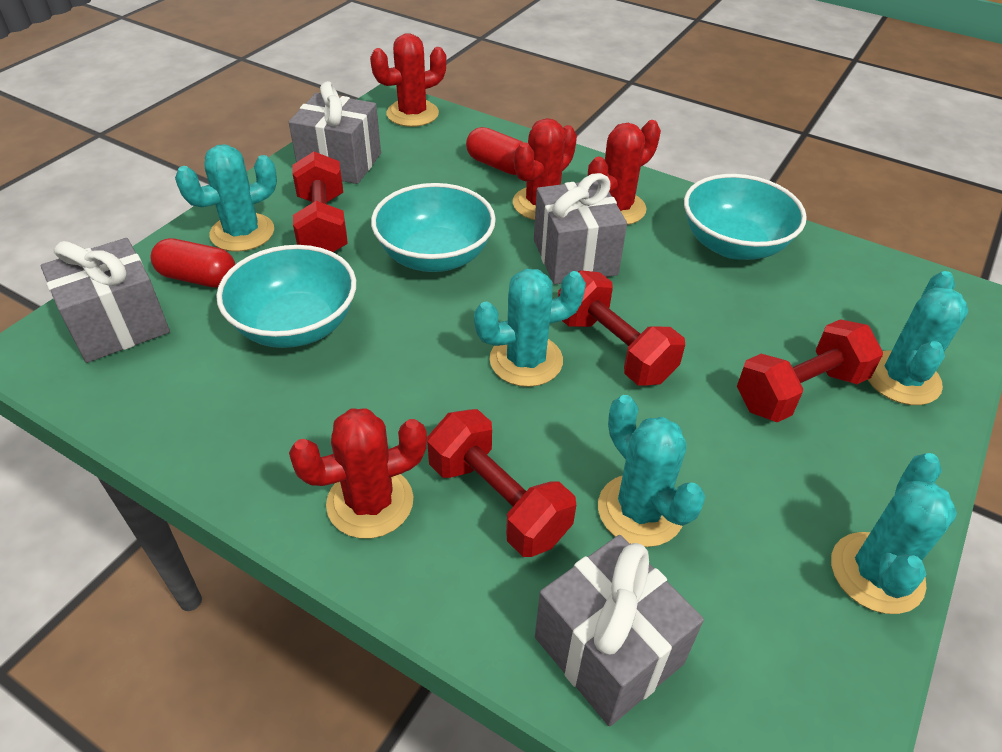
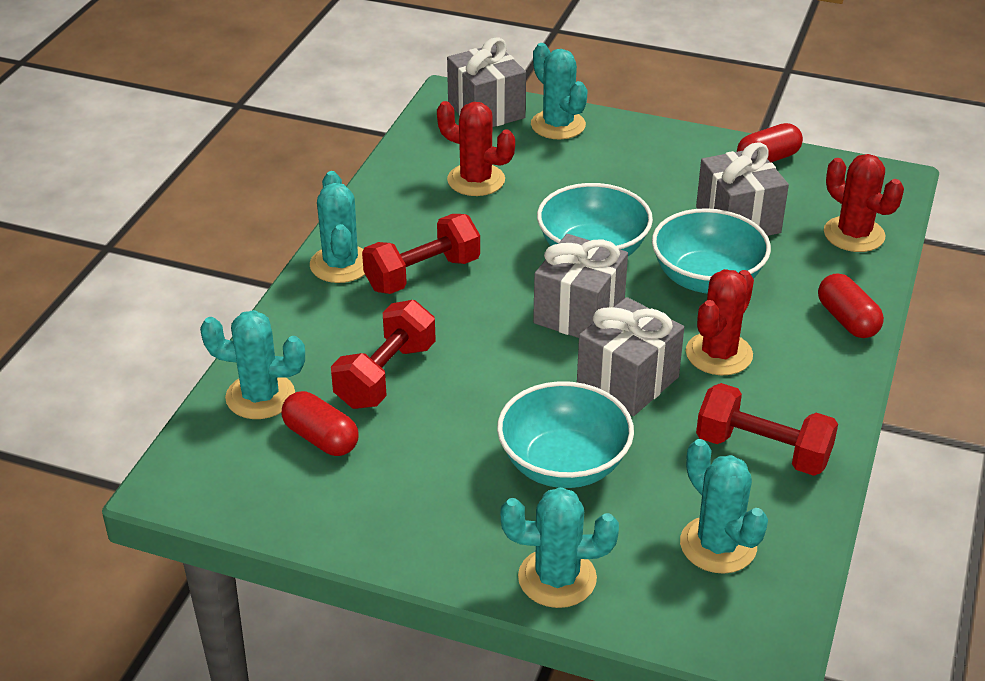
red cactus: [289,409,427,539] [370,33,447,127] [513,118,577,220] [588,120,661,225] = 4 -> [437,101,515,196] [686,269,754,375] [824,154,904,252] = 3
red capsule: [151,238,236,288] [466,127,523,175] = 2 -> [282,391,358,456] [737,123,803,162] [818,273,884,338] = 3
red dumbbell: [292,151,348,252] [427,409,576,557] [558,270,685,386] [737,319,883,422] = 4 -> [331,300,436,409] [362,214,480,294] [696,383,838,476] = 3

